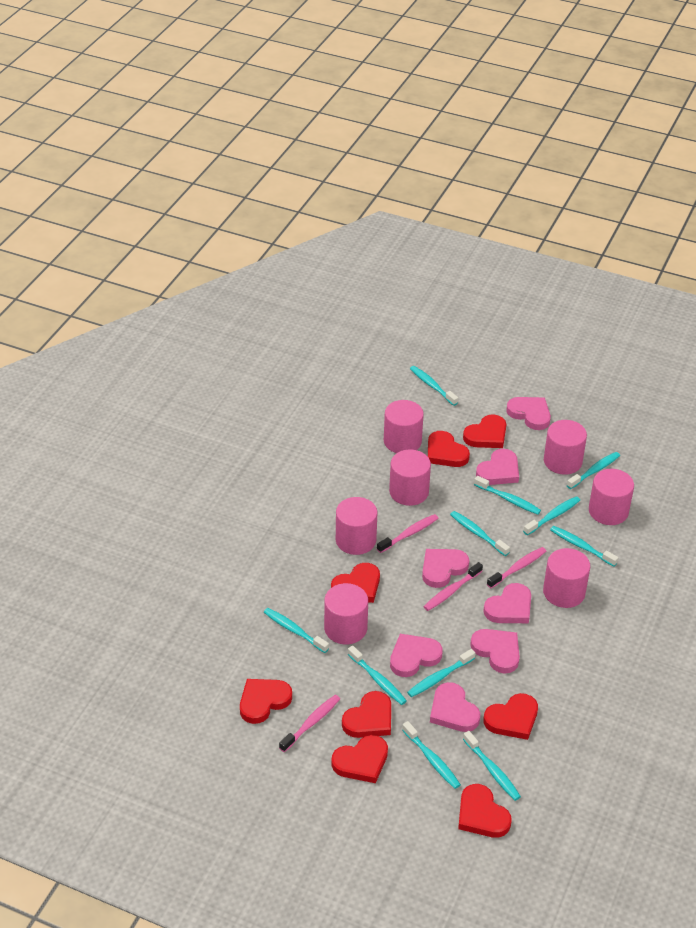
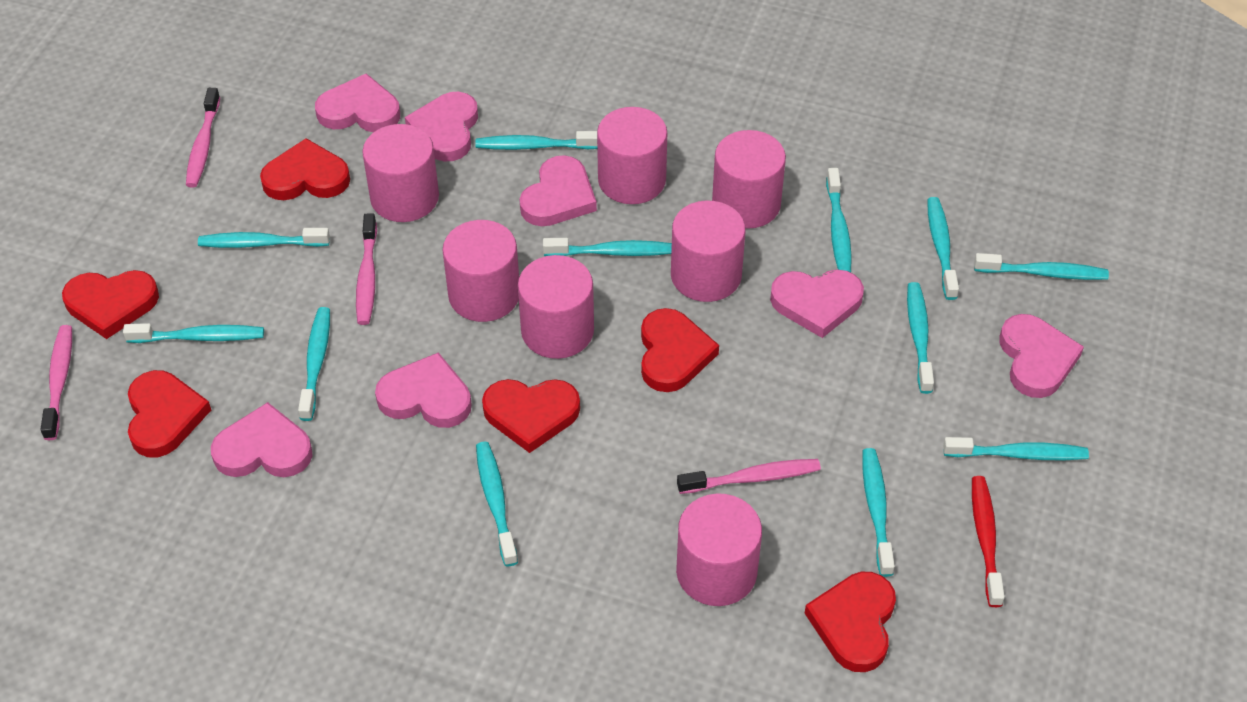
red heart: [240,679,292,724] [331,563,380,603] [331,735,388,783] [342,691,391,738] [428,431,470,467] [458,784,512,838] [463,415,506,448] [484,693,538,740] = 8 -> [62,270,159,339] [128,370,211,457] [260,138,350,200] [482,379,580,453] [641,308,719,392] [805,572,896,672] = 6
red toothbrush: none = 0 -> [972,476,1005,607] = 1
turquoise toothbrush: [264,608,329,653] [348,645,407,705] [402,721,461,789] [407,649,475,697] [410,366,458,406] [450,511,510,556] [463,731,521,801] [474,476,541,515] [523,496,580,535] [550,526,618,567] [567,452,620,489] = 11 -> [123,323,264,343] [198,228,330,248] [298,307,330,421] [475,131,597,150] [476,442,518,566] [543,238,672,256] [826,168,852,273] [862,448,895,577] [907,282,934,394] [927,197,959,300] [943,437,1089,460] [974,253,1109,280] = 12

